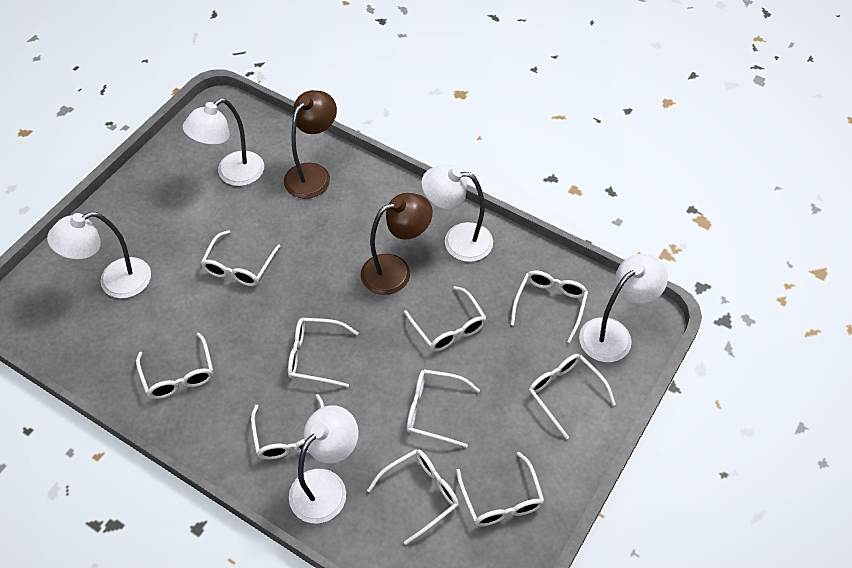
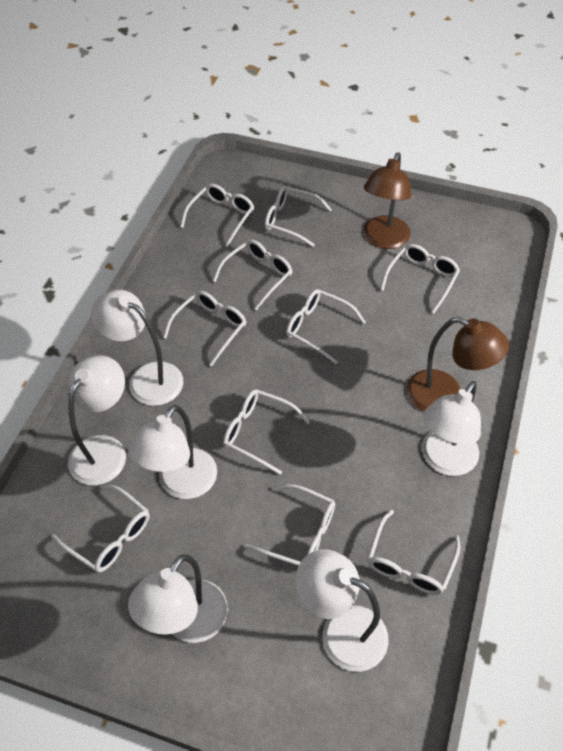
white lamp: [47,212,151,298] [183,98,264,186] [289,405,359,523] [422,164,493,262] [579,254,668,362] = 5 -> [68,355,126,485] [91,290,183,406] [128,405,217,499] [128,554,228,643] [295,549,388,672] [422,381,481,476] = 6

